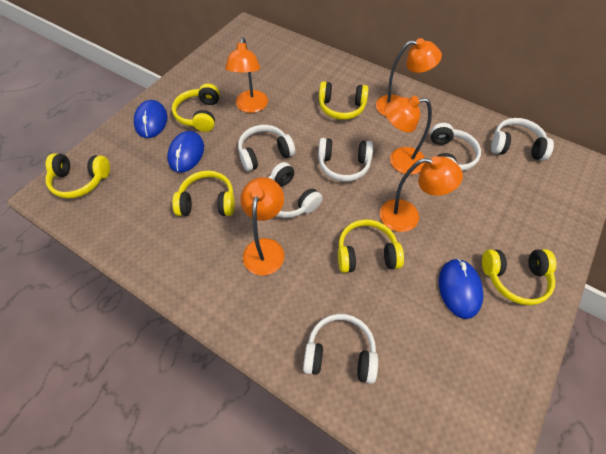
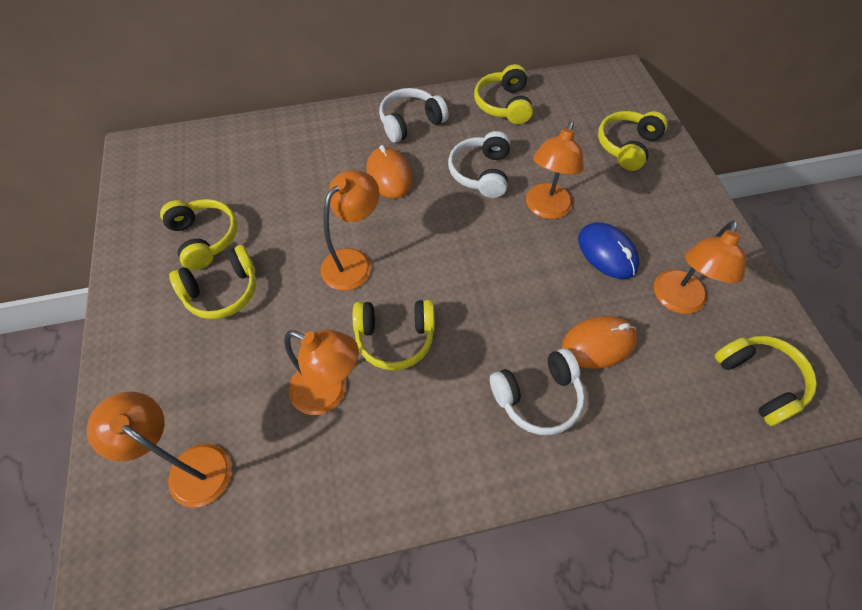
blue mouse: [134,100,167,138] [167,131,204,172] [439,258,484,319] = 3 -> [578,222,639,279] = 1
orange mouse: none = 0 -> [367,145,413,198] [562,316,637,369] = 2
white headphones: [238,125,295,171] [268,162,323,218] [303,314,378,384] [318,138,373,182] [430,123,481,171] [491,118,554,161] = 6 -> [379,88,449,143] [448,131,510,198] [490,348,585,435] = 3

